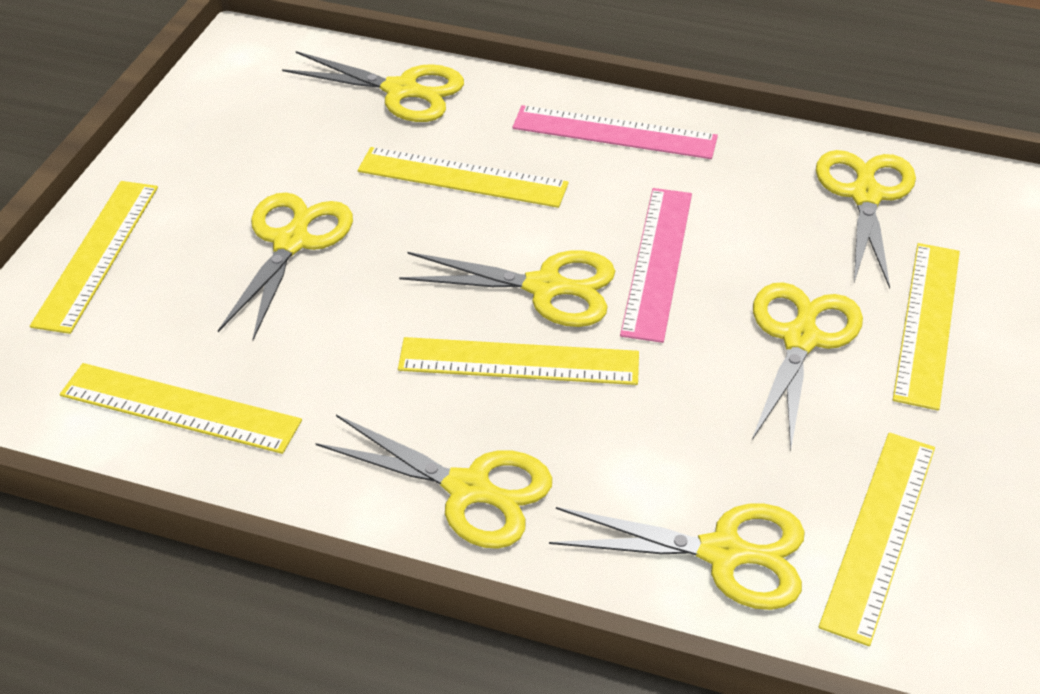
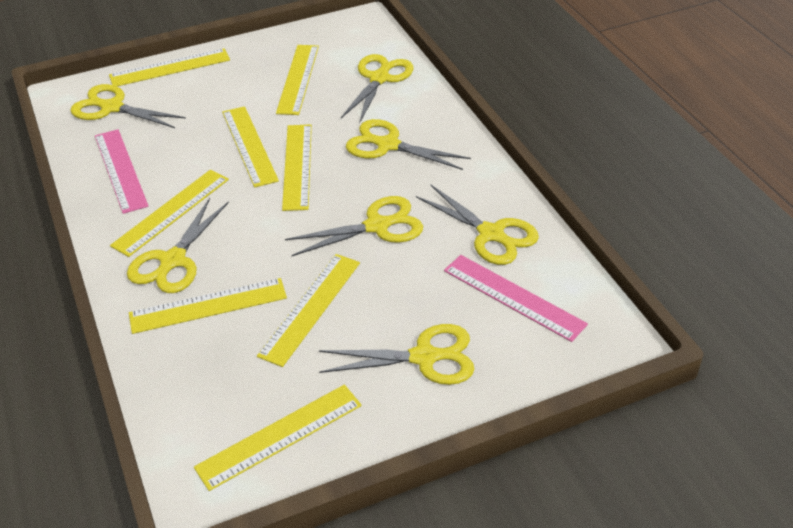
yellow ruler: [30,181,158,334] [60,363,302,454] [358,147,569,208] [398,337,639,385] [819,433,935,646] [893,243,960,410] = 6 -> [109,49,230,86] [110,170,229,257] [129,278,287,334] [194,385,362,491] [222,106,279,188] [257,254,360,367] [276,45,319,115] [282,124,312,211] = 8

